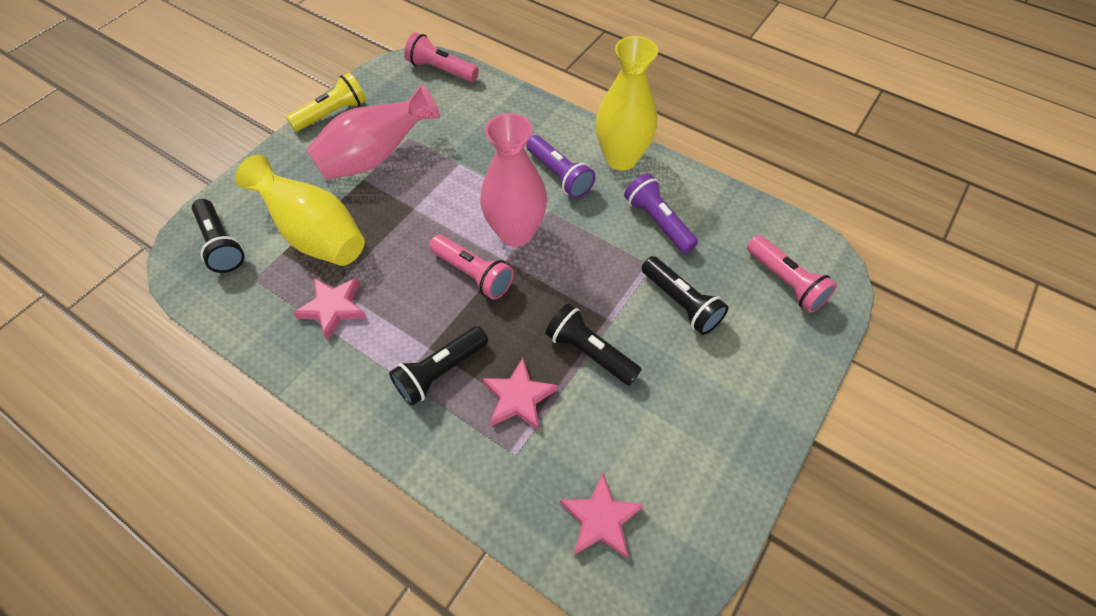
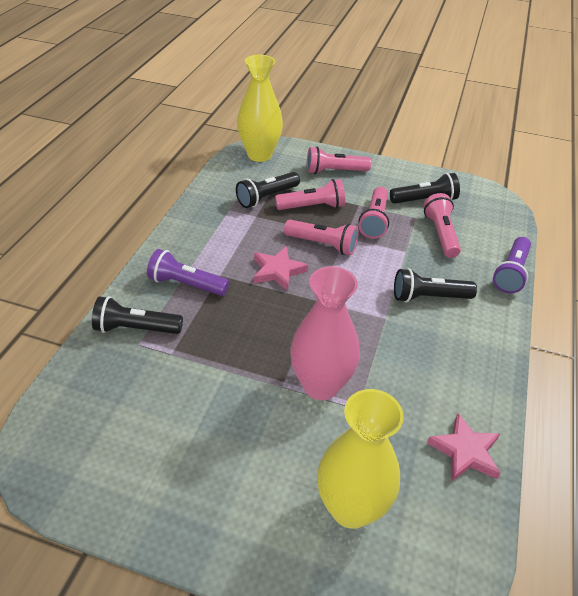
pink flashlight: [404,32,479,82] [429,235,514,300] [747,235,837,313] = 3 -> [275,179,345,210] [284,220,359,255] [307,147,371,174] [359,187,389,239] [423,193,461,258] = 5
pink star: [293,278,367,341] [482,358,558,431] [560,472,644,558] = 3 -> [254,246,308,291] [427,413,501,481] = 2
pink vase: [306,84,440,180] [480,113,547,247] = 2 -> [290,266,360,400] = 1
yellow flashlight: [286,72,366,131] = 1 -> none = 0

